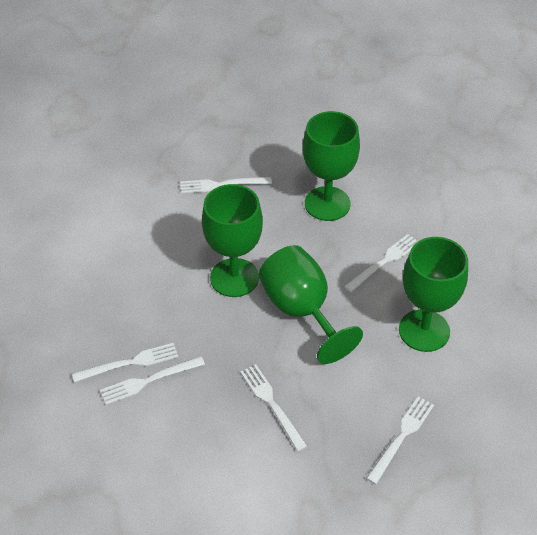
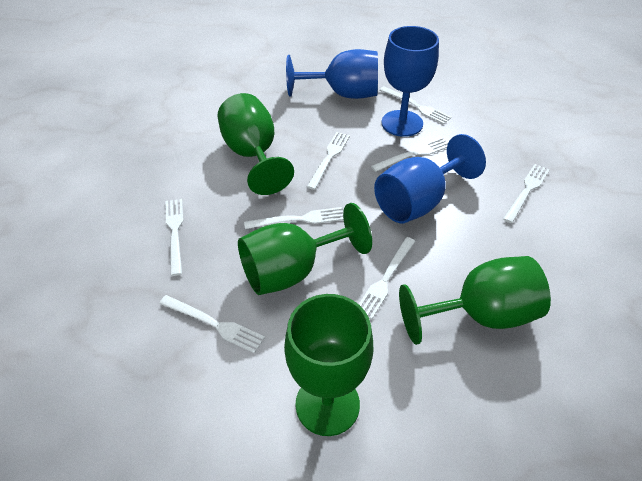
blue goblet: none = 0 -> [286,49,378,99] [374,134,486,223] [381,26,439,137] = 3
white fork: [72,343,178,382] [100,356,205,405] [180,177,272,194] [240,364,307,451] [344,234,417,292] [366,396,434,484] = 6 -> [159,295,265,353] [165,199,184,276] [244,207,343,229] [307,132,350,190] [359,237,415,319] [371,137,448,172] [379,86,452,124] [503,164,550,223] = 8

